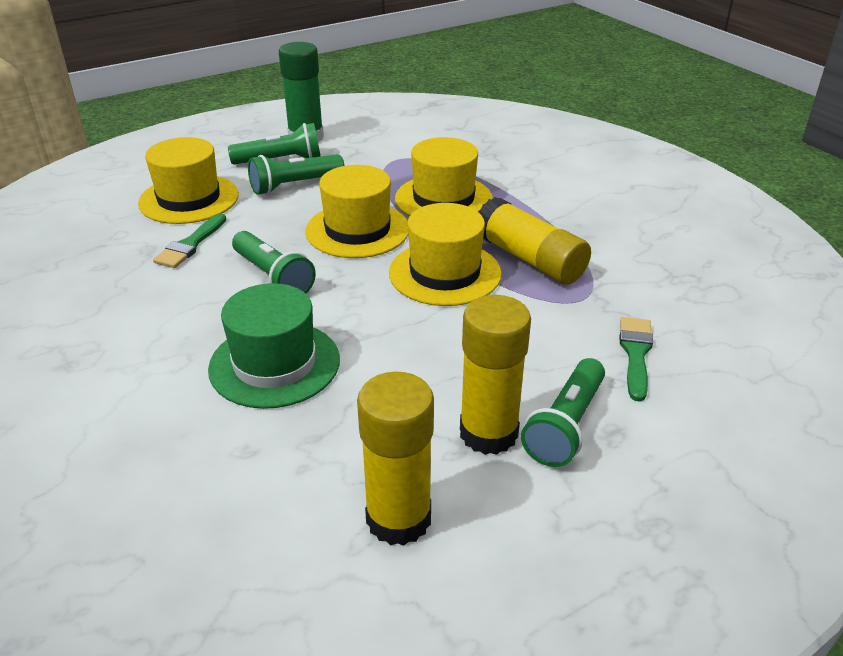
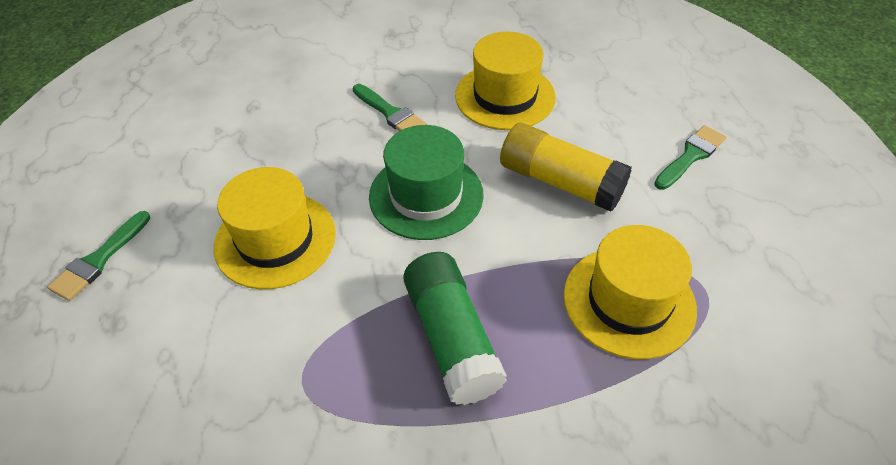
green brush: [153,213,226,268] [620,317,653,402] = 2 -> [47,211,150,301] [353,84,427,131] [654,125,726,190] = 3
green flashlight: [228,123,320,165] [232,231,316,294] [248,154,344,195] [521,358,605,467] = 4 -> none = 0
yellow glue stick: [357,372,434,546] [460,295,531,455] [478,197,591,285] = 3 -> [500,123,632,212] = 1
yellow hat: [138,137,239,224] [305,165,408,258] [389,203,502,306] [395,137,493,217] = 4 -> [214,167,336,289] [455,32,556,130] [564,225,697,359] = 3

